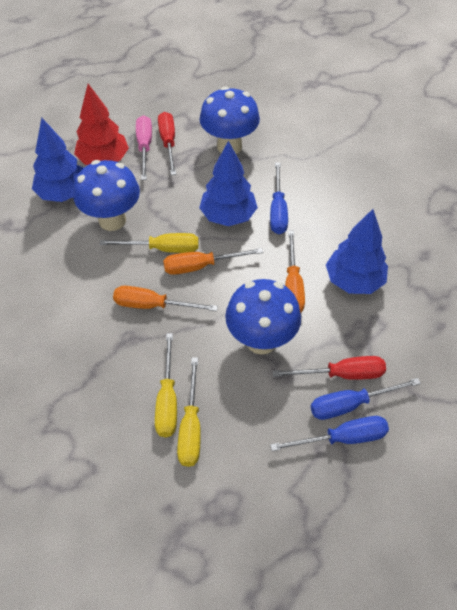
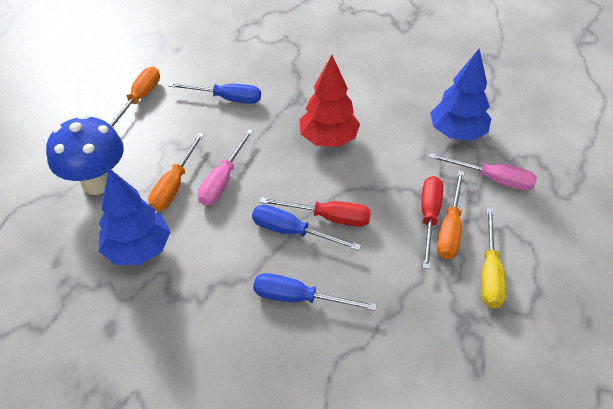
blue mushroom: [73,160,140,231] [200,86,260,154] [225,279,301,355] = 3 -> [46,114,124,195] = 1
blue tree: [32,118,83,202] [199,141,258,226] [326,209,388,294] = 3 -> [99,168,170,265] [430,49,491,141] = 2
pink screwdriver: [136,115,152,180] = 1 -> [198,129,253,206] [429,153,537,191] = 2
yellow screwdriver: [100,233,199,253] [155,333,177,437] [177,357,201,467] = 3 -> [481,208,507,309] = 1

